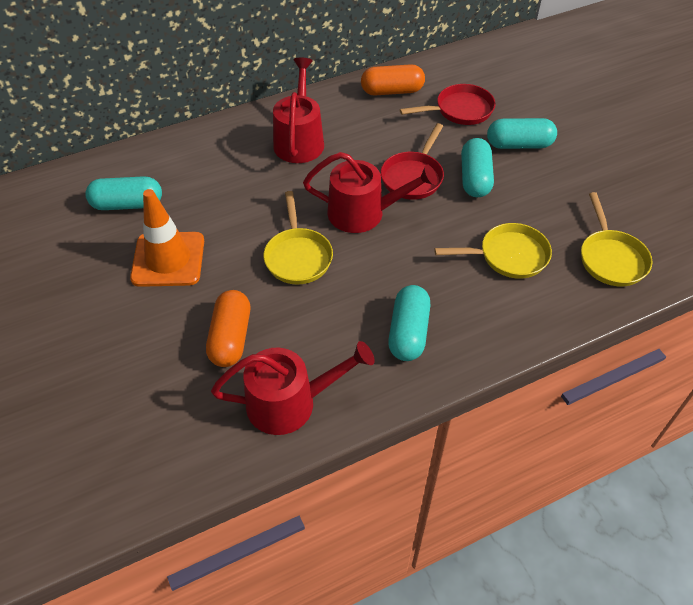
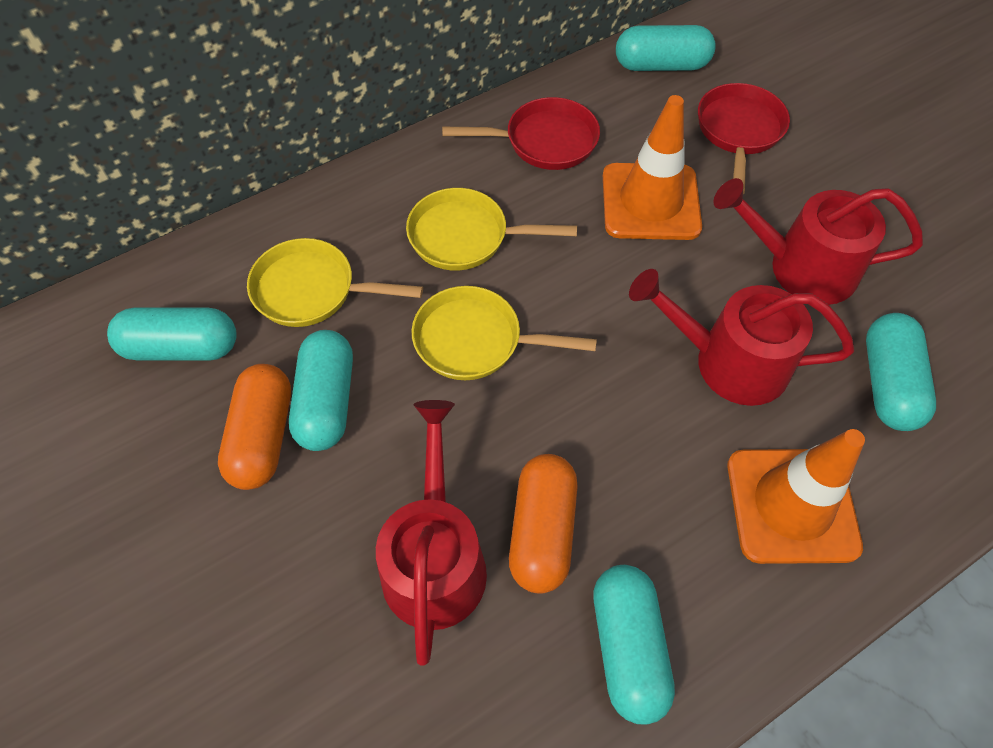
orange traffic cone: [130,189,204,287] = 1 -> [603,95,702,240] [727,429,865,564] = 2
turquoise capsule: [85,176,162,210] [388,285,430,361] [461,138,494,197] [487,118,557,149] = 4 -> [107,307,237,361] [289,330,353,451] [594,565,675,724] [616,25,716,71] [866,313,936,431] = 5

